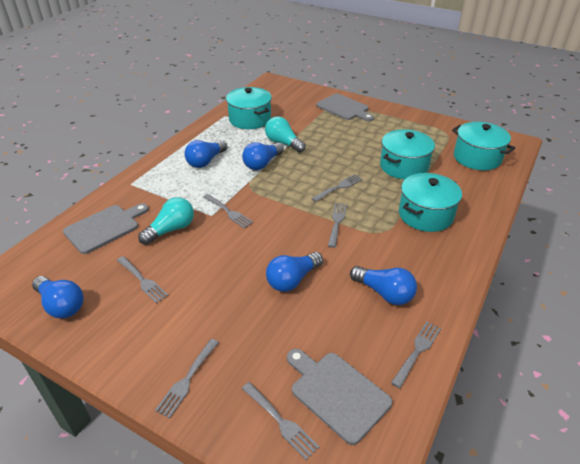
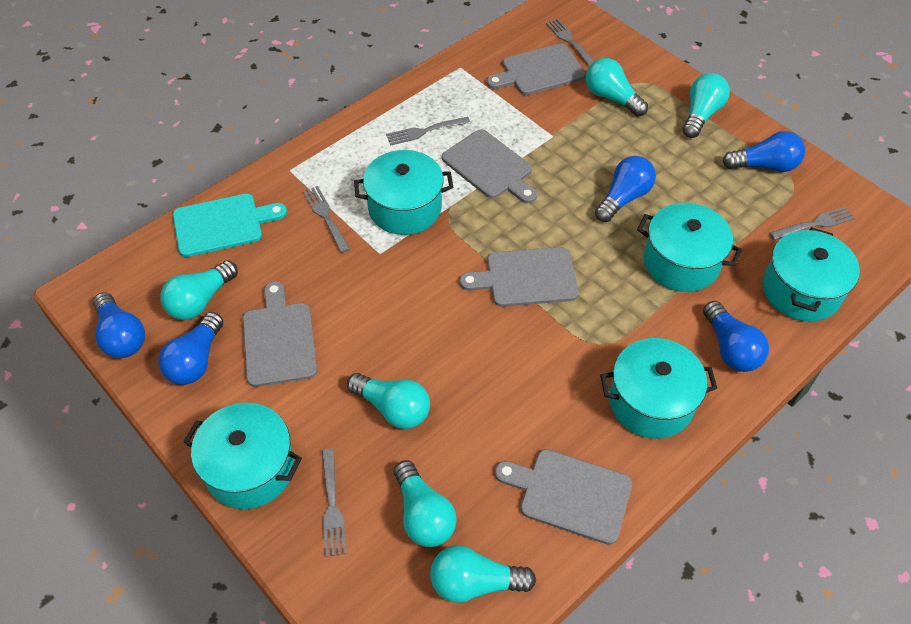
grey cutting board: [63,203,149,254] [287,349,392,445] [316,94,374,121] = 3 -> [242,281,317,387] [442,129,537,203] [459,247,579,307] [486,43,586,95] [495,449,632,545] = 5
grey fork: [117,256,169,303] [155,339,219,418] [203,194,253,228] [242,382,319,460] [311,174,363,202] [328,203,347,248] [391,322,441,388] = 7 -> [303,186,350,253] [322,449,347,557] [386,117,470,146] [546,19,595,66] [769,207,855,240] = 5
turquoise cutting board: none = 0 -> [173,194,287,257] = 1
turquoise light bulb: [138,197,194,245] [265,116,306,153] = 2 -> [160,260,238,320] [347,373,430,429] [394,460,457,547] [430,545,536,603] [586,58,648,117] [683,73,730,138] = 6
turquoise pot: [226,87,272,129] [380,129,435,180] [399,173,462,232] [452,122,515,170] = 4 -> [183,403,302,509] [354,150,453,235] [600,338,717,439] [637,203,742,292] [763,227,860,322] = 5

